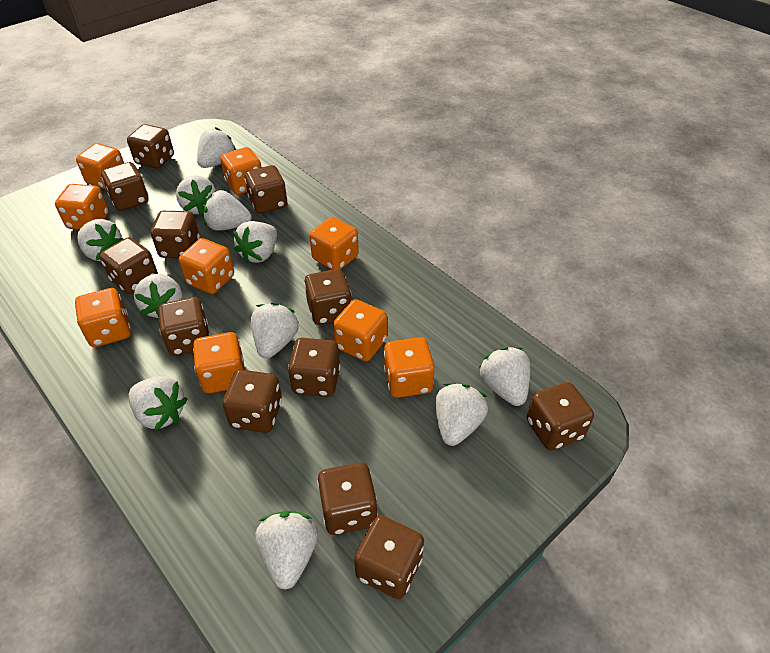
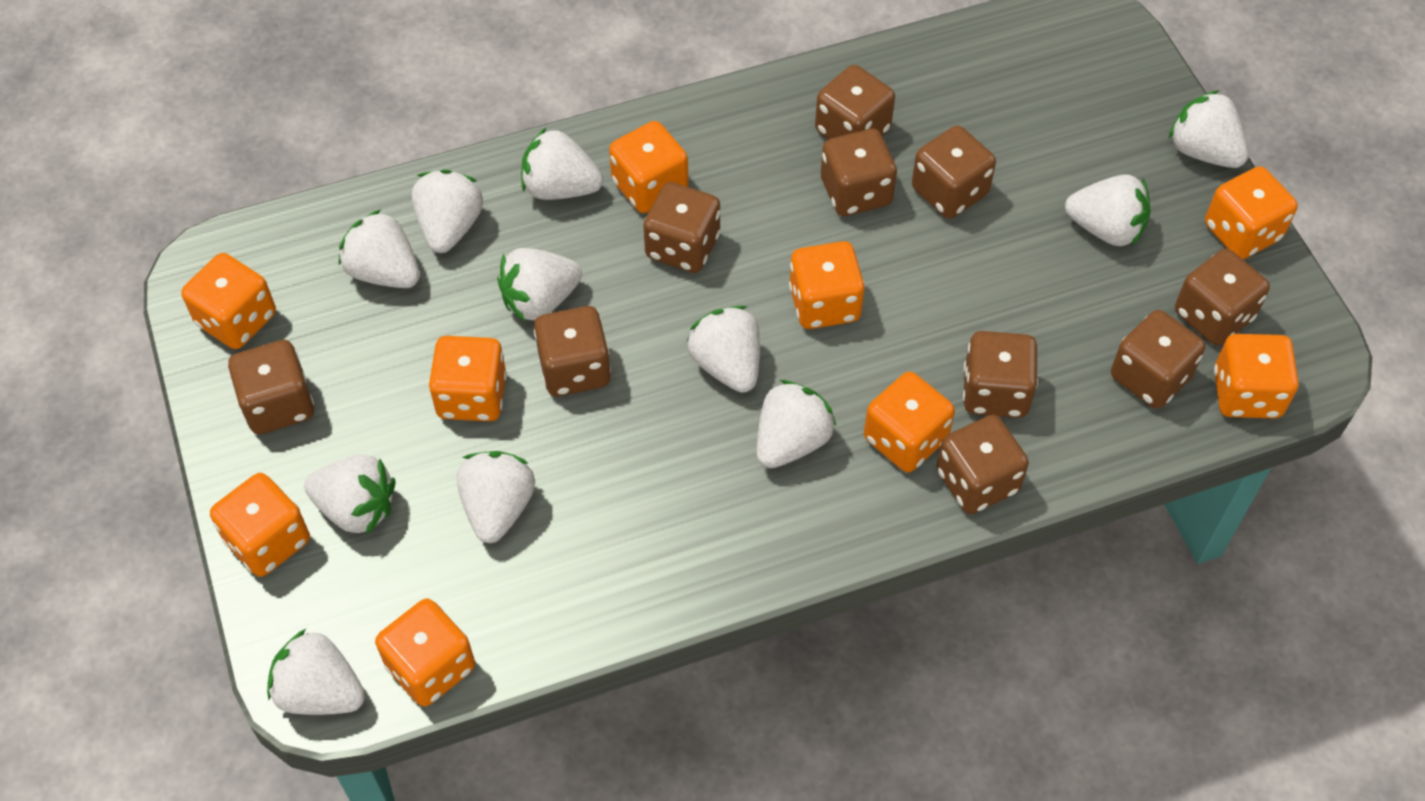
brown dice: [99,237,158,294] [101,162,149,211] [127,124,174,169] [151,211,200,258] [158,297,210,356] [222,370,282,433] [245,165,287,214] [288,338,340,397] [304,269,351,325] [317,462,378,535] [354,515,424,599] [527,382,594,451] = 12 -> [228,340,314,434] [534,306,611,396] [643,182,720,273] [815,65,895,139] [821,129,897,216] [912,126,996,219] [936,415,1029,514] [963,331,1038,418] [1111,310,1205,409] [1175,249,1270,345] = 10

